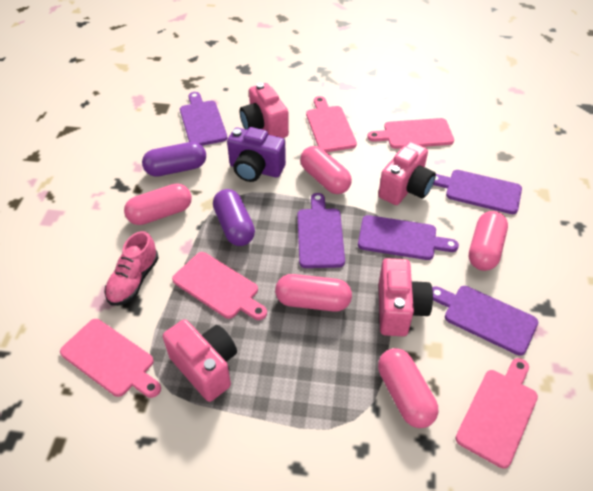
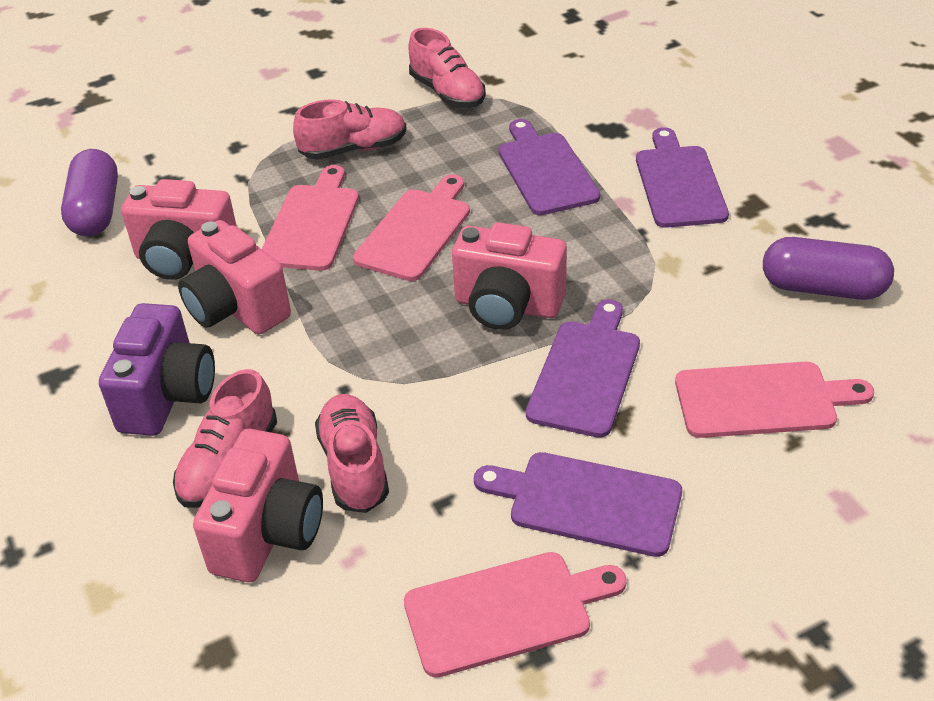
pink capsule: [124,183,192,225] [275,274,352,312] [300,146,352,194] [378,348,438,428] [469,211,508,271] = 5 -> none = 0
pink cutting board: [60,319,161,398] [172,252,267,320] [306,96,357,152] [367,118,454,149] [456,358,538,469] = 5 -> [262,165,359,271] [353,174,470,281] [404,552,627,678] [675,362,874,438] = 4
pink shoe: [104,231,159,306] = 1 -> [173,369,277,508] [293,99,407,160] [315,394,389,513] [408,28,486,108] = 4
purple cutting board: [180,92,228,146] [297,193,345,268] [358,215,459,260] [432,286,538,356] [433,170,522,214] = 5 -> [474,452,682,557] [498,119,600,215] [526,299,640,438] [636,127,729,228] = 4

